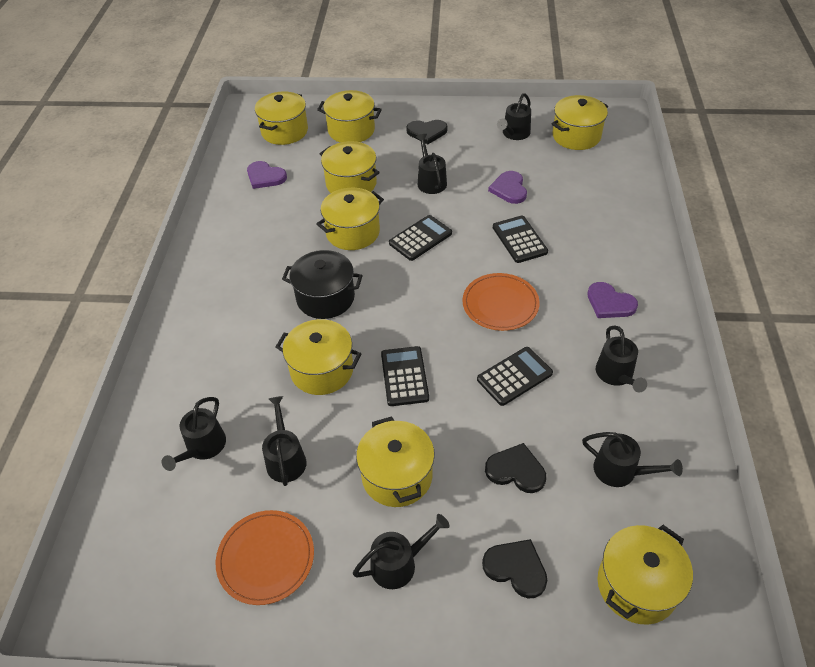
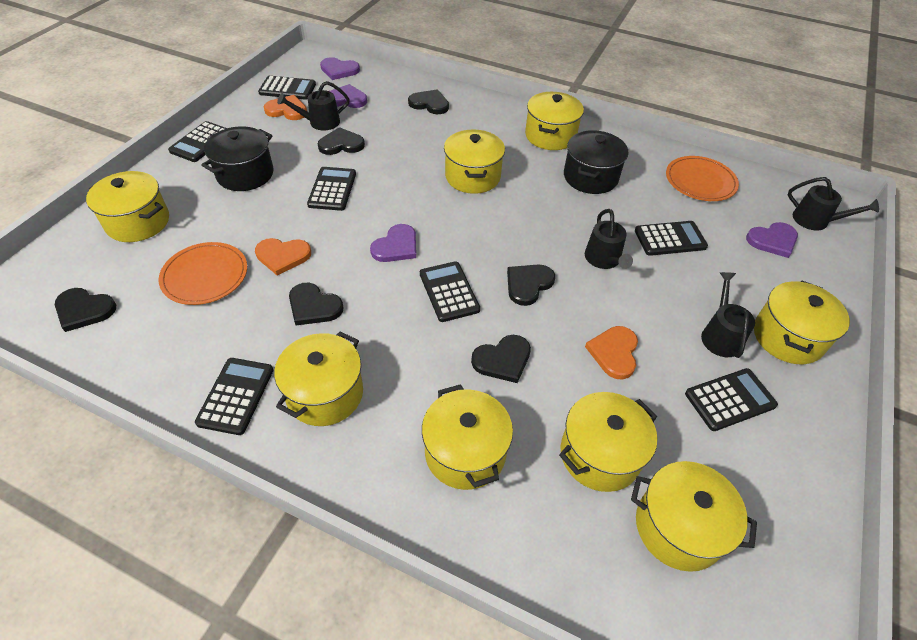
black calculator: [381,346,429,406] [389,215,452,261] [477,347,553,406] [493,215,548,263] = 4 -> [168,121,227,162] [195,358,273,435] [258,76,316,100] [307,167,356,211] [420,261,480,322] [635,221,708,256] [685,368,778,431] = 7
black heart: [406,120,448,144] [482,539,547,599] [485,443,546,493] = 3 -> [55,288,116,332] [289,283,343,325] [318,127,365,155] [408,89,449,114] [471,335,531,383] [507,264,555,306] = 6
black pot: [282,250,363,319] = 1 -> [201,126,274,191] [564,130,628,194] = 2
black watering can: [162,397,226,471] [262,396,306,486] [353,514,450,589] [416,134,447,194] [497,93,531,140] [582,432,683,487] [596,326,647,392] = 7 -> [277,81,350,130] [585,209,633,269] [701,272,755,358] [788,177,879,230] = 4
orange heart: none = 0 -> [255,238,311,275] [264,95,307,120] [585,326,638,380] = 3
purple heart: [247,161,287,189] [488,171,527,204] [587,282,638,318] = 3 -> [320,57,360,80] [330,84,367,108] [370,224,416,262] [746,222,798,258] = 4

